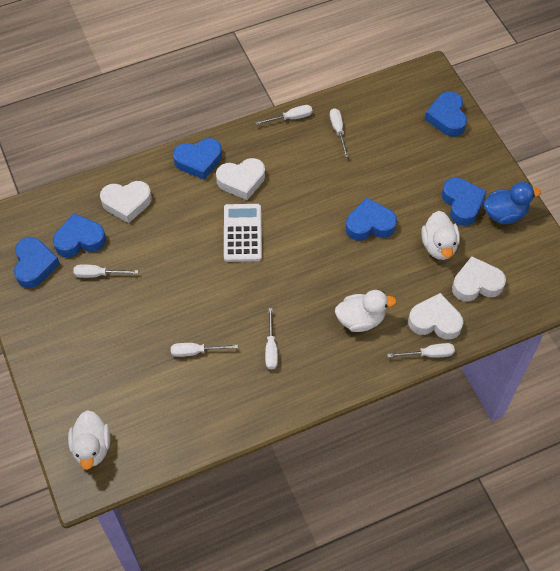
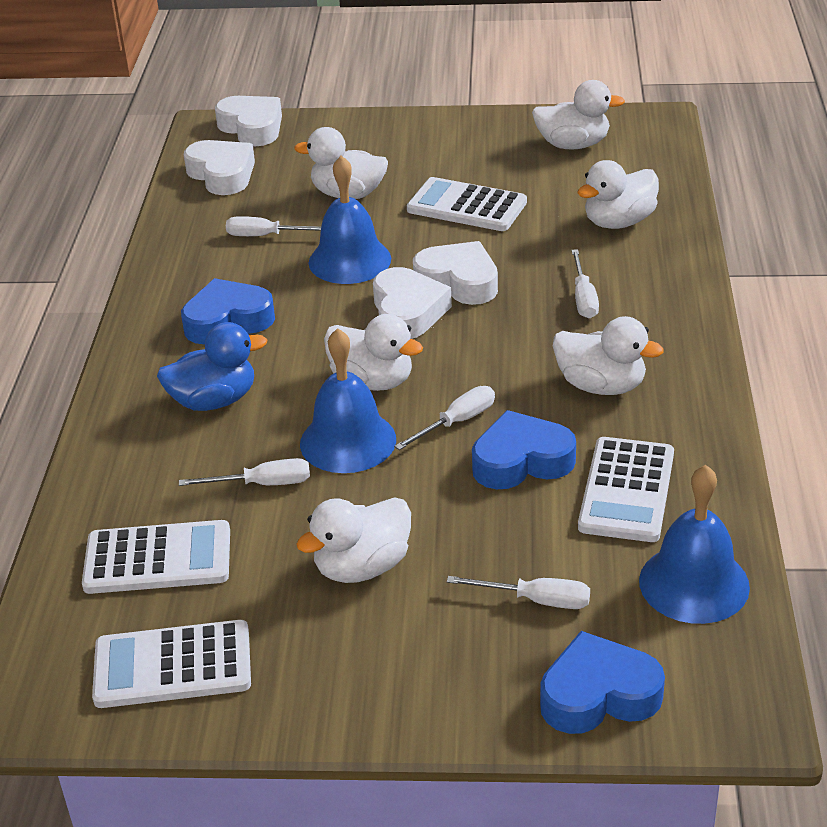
blue bell: none = 0 -> [300,328,396,473] [309,156,391,284] [639,465,750,624] = 3
blue heart: [14,237,60,288] [53,213,106,257] [173,138,222,180] [346,198,397,241] [425,91,467,137] [442,177,487,226] = 6 -> [181,278,275,344] [472,410,576,489] [540,631,665,734] = 3
white calculator: [224,204,262,262] = 1 -> [82,520,230,594] [92,620,251,708] [407,177,527,231] [578,437,674,542] = 4
white duck: [68,410,111,470] [335,290,397,332] [421,211,460,260] = 3 -> [294,127,388,199] [296,497,411,583] [324,314,423,391] [532,80,625,149] [553,316,664,395] [577,160,659,229] = 6
white screwdriver: [73,264,138,278] [171,343,238,357] [255,105,313,125] [265,308,278,370] [330,108,349,157] [387,343,455,358] = 6 -> [179,458,310,486] [226,216,321,236] [394,386,495,450] [447,576,590,609] [571,249,599,318] = 5

